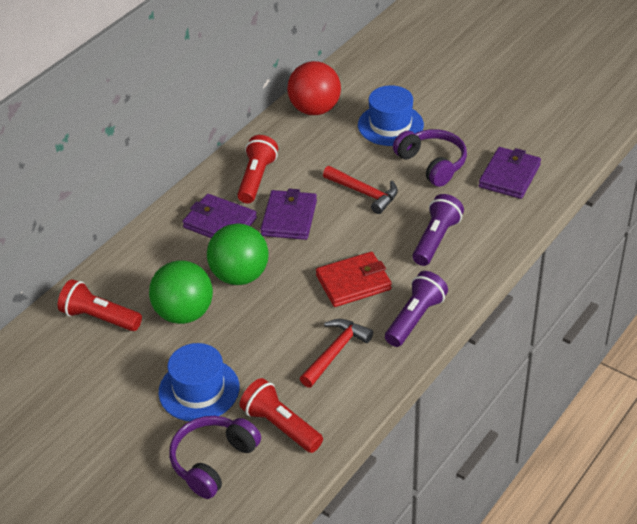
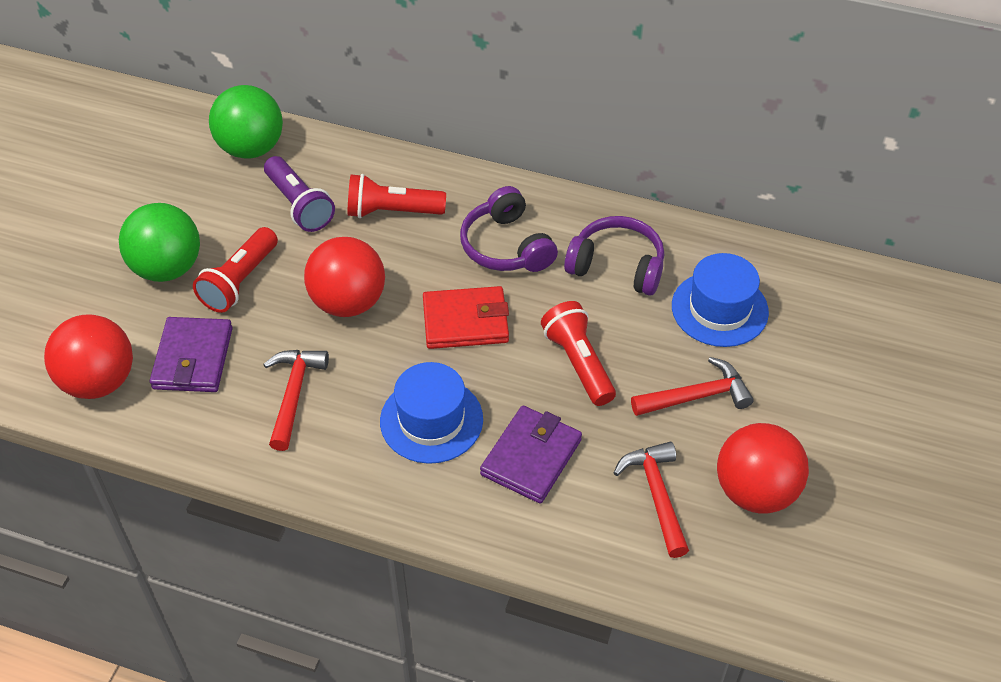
purple flashlight: [385,271,448,347] [412,194,464,266] = 2 -> [264,156,335,232] = 1
purple wallet: [182,194,257,238] [260,189,317,240] [479,147,541,199] = 3 -> [150,317,233,392] [480,406,582,503] = 2
red ball: [287,61,341,115] = 1 -> [44,314,133,399] [304,237,385,317] [717,423,809,514] = 3
red hammer: [300,319,373,388] [323,166,398,214] = 2 -> [263,350,329,451] [613,442,689,558] [631,357,754,416] = 3

